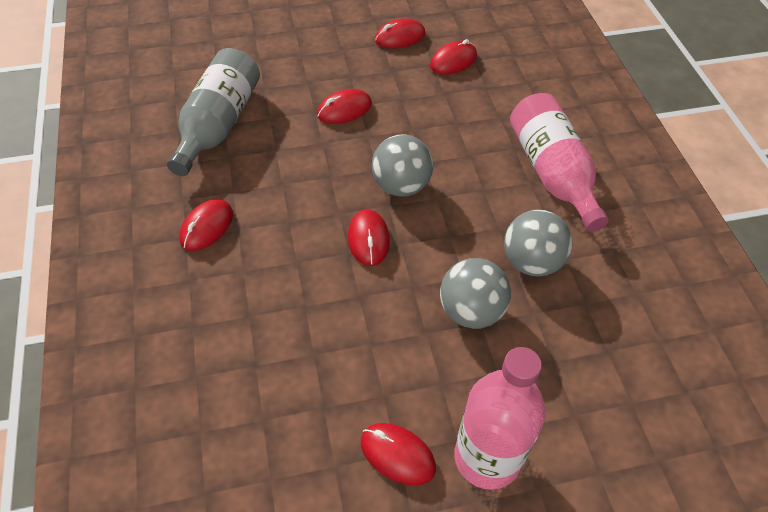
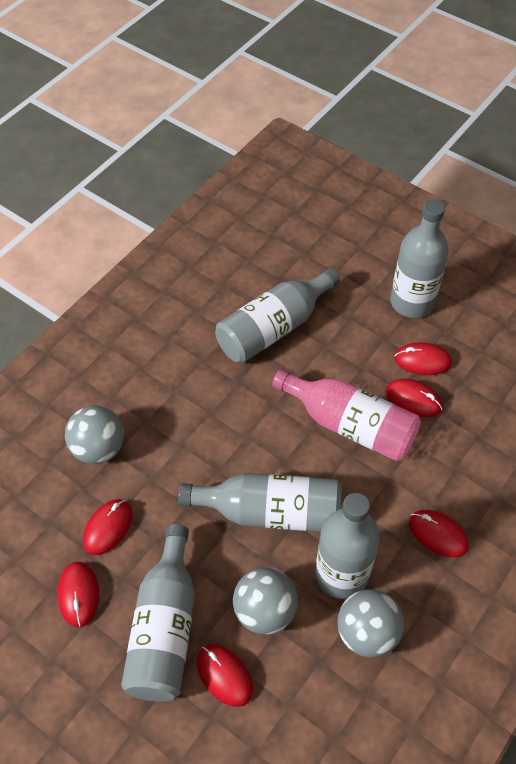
grey bottle: [167,48,260,176] = 1 -> [121,524,195,702] [178,473,341,532] [215,268,340,363] [315,493,380,599] [390,200,449,318] = 5
pink bottle: [454,347,546,490] [510,93,609,232] = 2 -> [272,369,421,461] = 1

